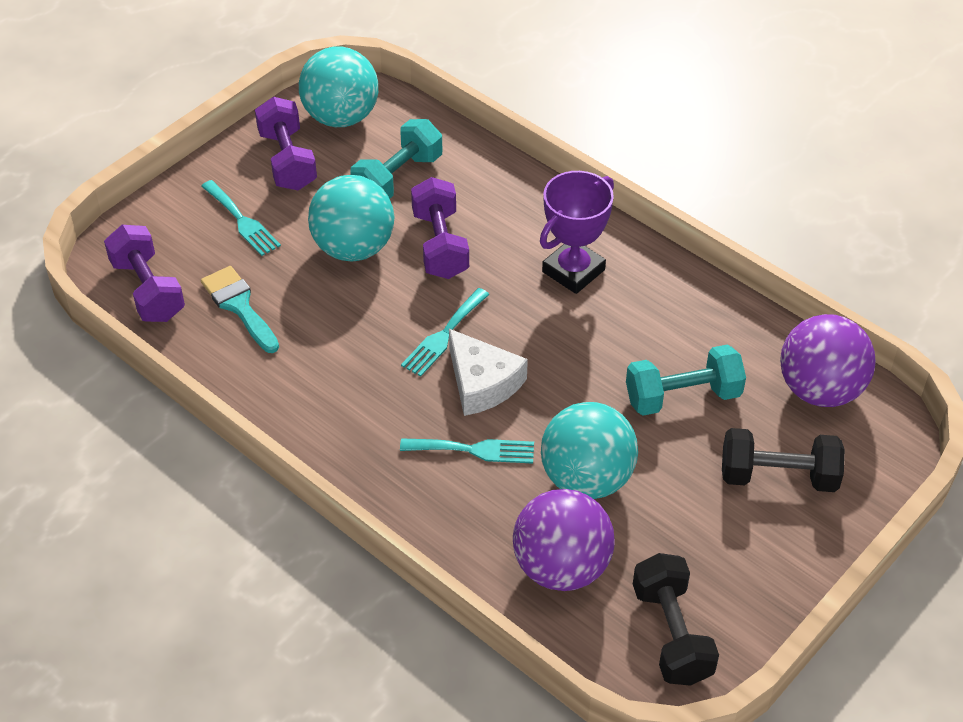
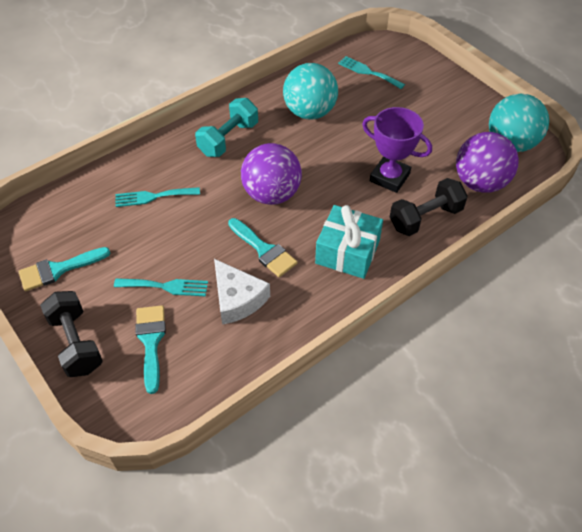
purple dumbbell: [104,225,185,322] [255,97,317,191] [411,177,469,279] = 3 -> none = 0
turquoise ball: [299,46,378,127] [308,175,394,261] [541,402,638,499] = 3 -> [283,63,338,120] [489,94,549,152] = 2
turquoise brush: [201,266,279,353] = 1 -> [18,247,110,291] [136,305,166,394] [228,218,298,277] = 3
turquoise dumbbell: [350,119,442,199] [626,345,746,416] = 2 -> [195,98,258,157] = 1
turquoise gift: none = 0 -> [315,205,383,279] = 1

